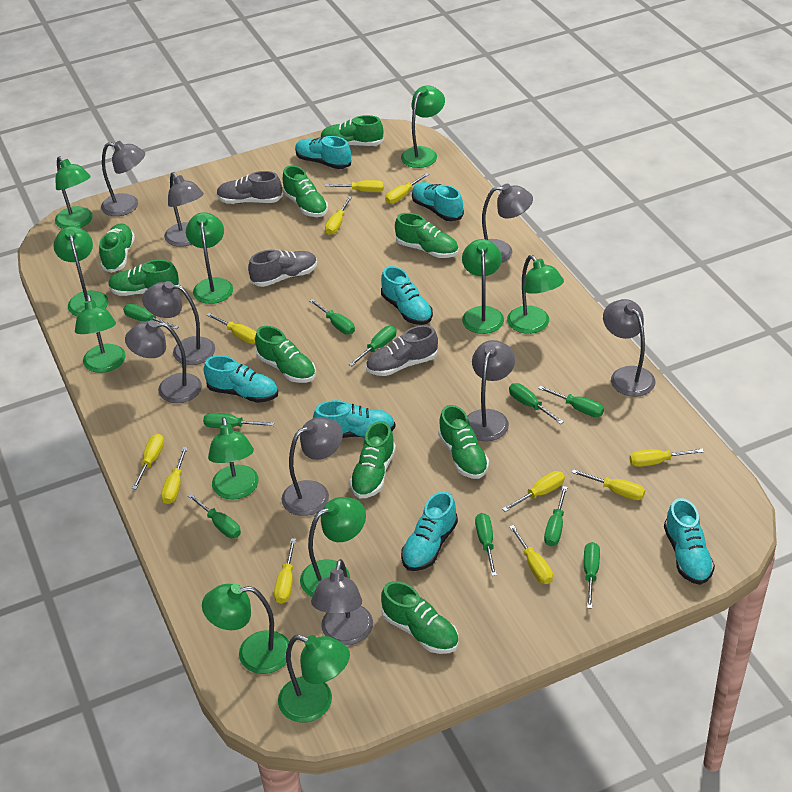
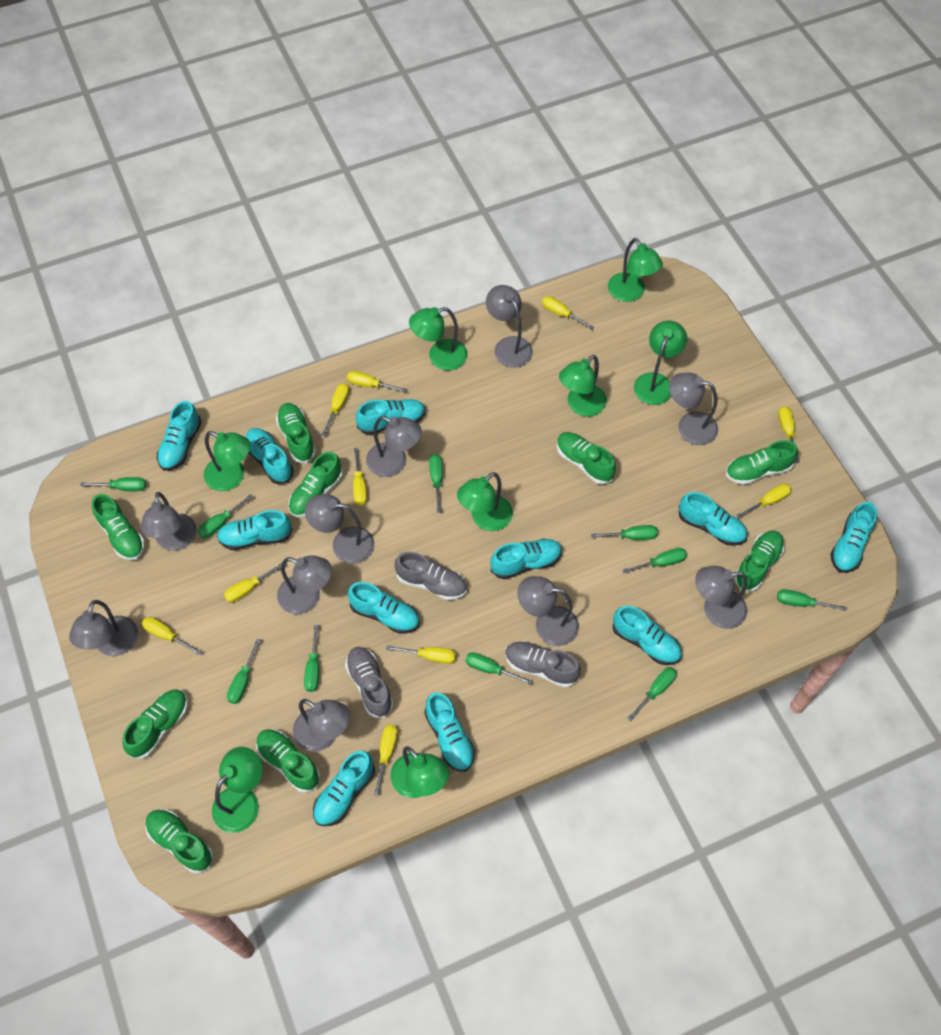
green lamp: [53,226,108,316] [55,156,93,229] [75,295,125,373] [186,212,233,304] [202,584,289,674] [208,417,259,499] [278,635,350,722] [300,497,366,597] [401,85,445,168] [462,239,504,334] [507,255,564,334] = 11 -> [204,431,251,491] [212,747,263,833] [391,746,449,798] [409,307,468,370] [457,472,513,531] [559,355,607,417] [608,238,663,302] [634,321,687,405] = 8
grey lamp: [101,141,145,216] [125,320,202,403] [142,281,215,365] [164,172,204,247] [281,417,343,516] [311,559,373,645] [467,340,515,441] [482,184,533,263] [603,299,655,397] = 9 -> [69,600,138,656] [141,492,197,551] [277,555,332,614] [293,699,350,752] [305,494,375,564] [366,416,422,477] [486,285,533,368] [517,576,579,646] [669,372,718,445] [695,566,748,629] = 10
turquoise shoe: [204,355,278,403] [295,136,351,169] [313,400,395,438] [381,266,433,325] [401,491,458,571] [412,182,464,221] [664,498,715,585] = 7 -> [157,401,202,471] [217,510,292,550] [246,428,294,484] [313,751,375,826] [348,582,420,634] [356,399,426,435] [424,692,475,772] [490,539,562,579] [613,606,682,665] [679,492,747,546] [830,502,877,573] = 11
yellow screwdriver: [132,434,164,490] [161,447,188,504] [207,313,256,344] [274,539,296,604] [325,180,384,192] [325,196,352,235] [385,173,429,204] [502,471,565,512] [509,525,553,584] [572,469,645,500] [630,449,704,467] = 11 -> [142,617,202,655] [224,563,282,603] [322,383,349,436] [347,371,407,393] [353,448,367,505] [374,725,398,796] [386,645,456,664] [542,296,594,330] [736,483,792,519] [778,406,800,462] = 10

